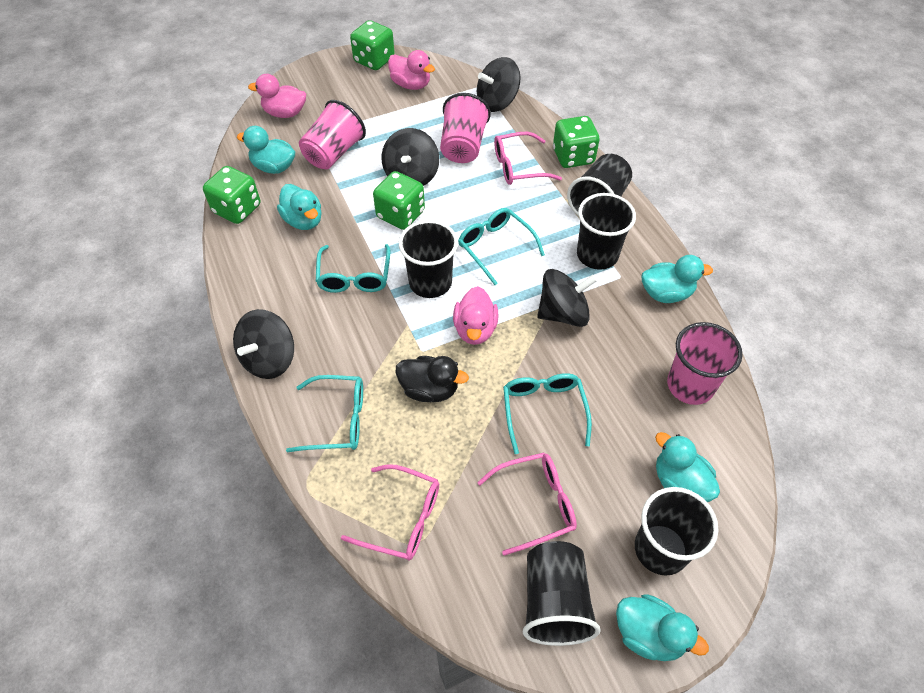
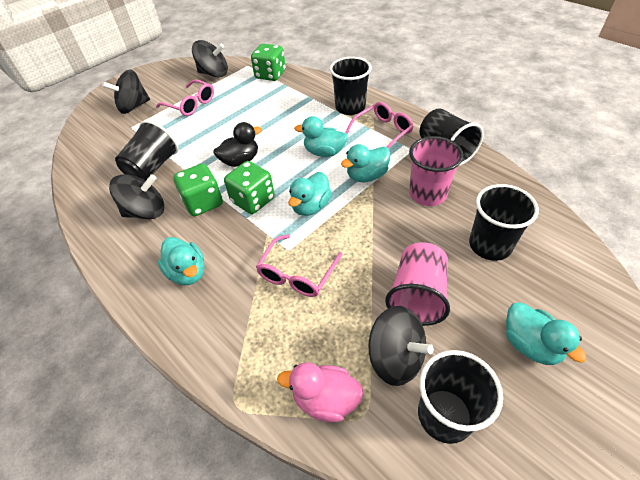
green dice: [203,166,260,224] [350,20,395,70] [373,171,425,230] [553,116,600,168] = 4 -> [173,164,223,216] [224,161,275,214] [251,43,286,81] = 3
pink cup: [299,100,366,169] [440,93,491,163] [667,322,743,405] = 3 -> [385,242,450,326] [409,136,463,206] = 2
pink duck: [248,74,306,118] [388,50,435,90] [453,286,498,345] = 3 -> [277,362,364,423] = 1
turquoise glasses: [286,375,363,453] [316,244,390,293] [458,208,545,285] [503,373,592,454] = 4 -> none = 0

